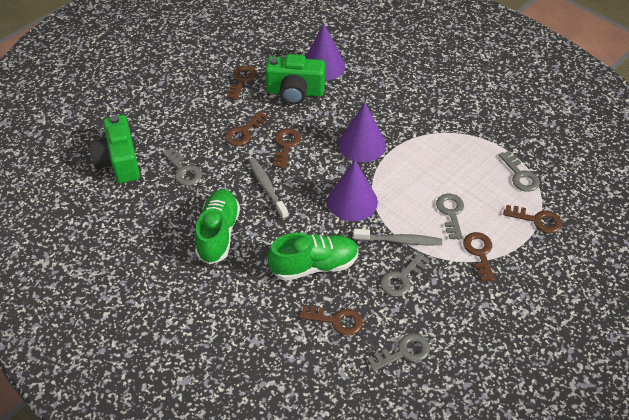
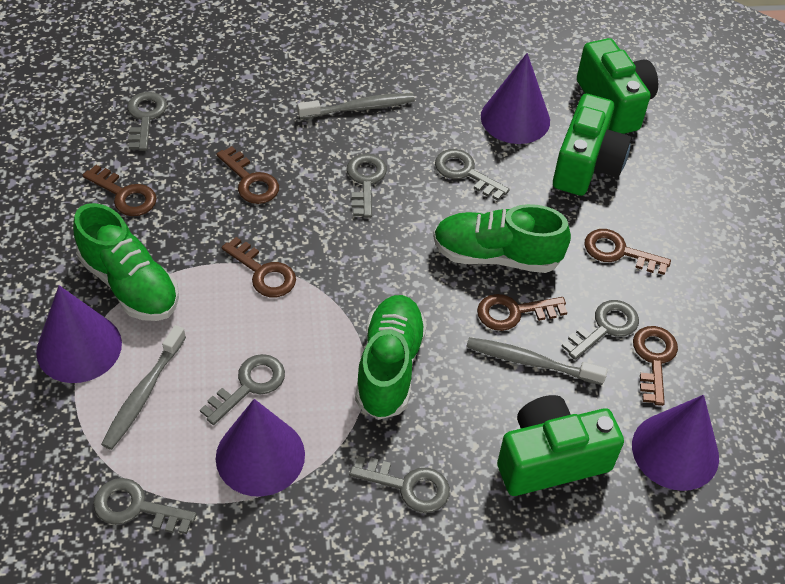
green camera: [89,115,140,183] [265,54,325,105] = 2 -> [497,395,624,496] [553,94,631,196] [577,38,658,134] = 3
green shoe: [195,189,240,264] [268,233,359,281] = 2 -> [73,203,179,321] [355,295,427,420] [433,204,571,273] = 3
grey key: [163,148,202,186] [368,333,430,372] [380,253,429,297] [436,194,464,240] [499,151,540,192] = 5 -> [93,478,197,534] [127,92,167,151] [200,354,285,425] [347,154,387,218] [349,456,450,513] [435,149,510,201] [561,300,639,360] = 7
grey toothbrush: [249,158,289,219] [353,229,442,245] = 2 -> [101,325,186,450] [297,93,415,119] [466,337,608,385] = 3
purple cone: [305,24,345,81] [328,160,378,221] [339,103,386,162] = 3 -> [36,285,122,383] [216,399,305,497] [481,53,550,144] [632,395,719,491] = 4

